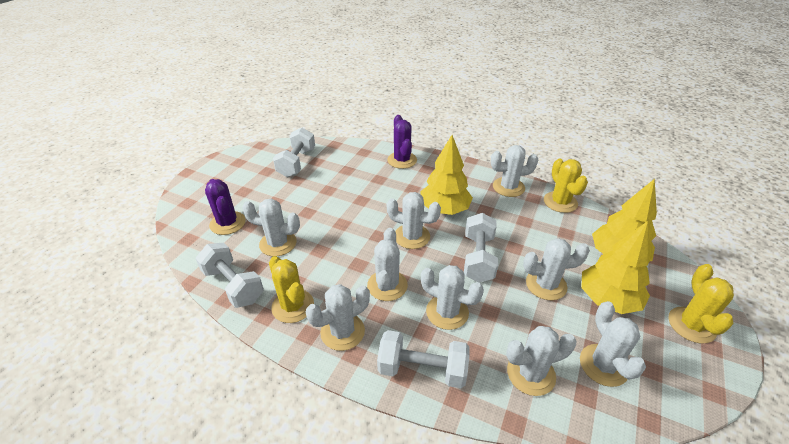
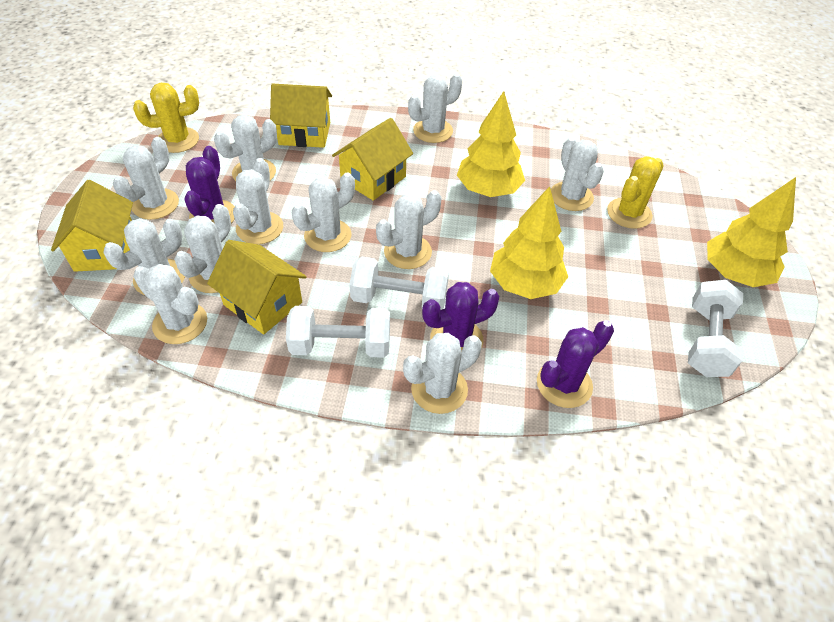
purple cactus: [205,179,246,235] [387,115,417,169] = 2 -> [185,146,235,223] [422,282,500,351] [537,320,614,408] = 3
white cactus: [242,198,300,256] [306,284,370,351] [367,228,408,301] [387,192,441,249] [421,265,484,330] [491,145,539,197] [506,326,577,396] [523,238,590,300] [580,301,646,387] = 9 -> [103,218,185,296] [113,137,179,220] [133,264,207,344] [174,204,231,293] [214,115,277,181] [233,158,283,244] [292,172,355,252] [376,190,441,269] [403,333,482,414] [408,74,462,143] [551,138,604,211] = 11
white dumbbell: [195,243,264,308] [273,128,315,177] [377,330,470,388] [464,213,498,282] = 4 -> [286,306,390,358] [349,257,449,310] [688,280,743,377] = 3
yellow cactus: [269,256,314,323] [544,158,588,213] [668,264,734,344] = 3 -> [133,83,199,153] [607,156,664,229] = 2
yellow house: none = 0 -> [51,180,133,272] [207,240,307,334] [270,84,332,148] [332,118,413,201] = 4

